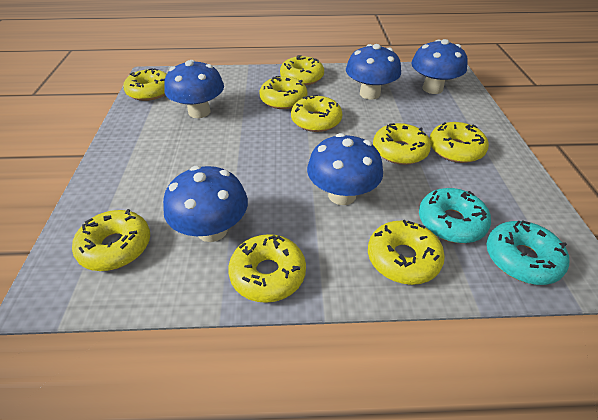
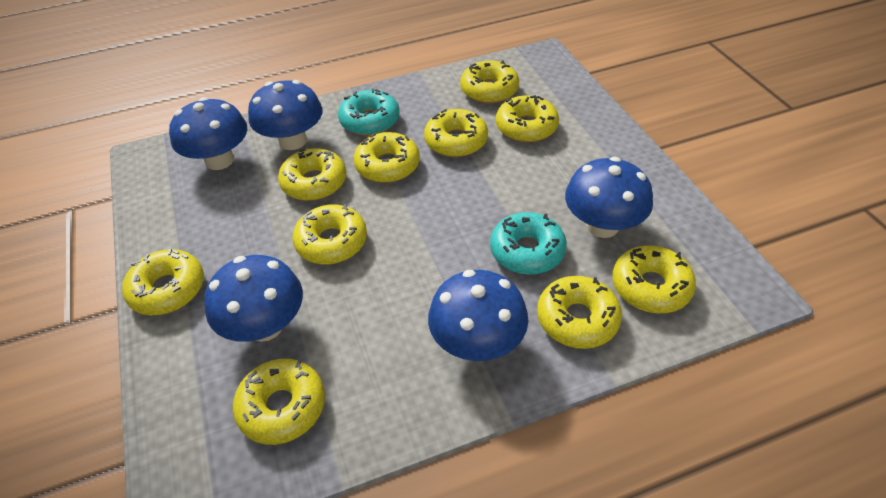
yellow donut: [72,209,150,271] [123,68,167,101] [228,234,306,303] [260,76,307,109] [280,55,324,86] [291,95,342,132] [368,220,445,285] [373,123,431,165] [429,122,489,163] = 9 -> [122,249,204,315] [233,359,325,445] [278,148,346,201] [293,204,367,264] [354,132,420,183] [424,109,488,157] [460,60,519,103] [496,95,559,142] [537,276,622,349] [612,245,696,313] = 10

